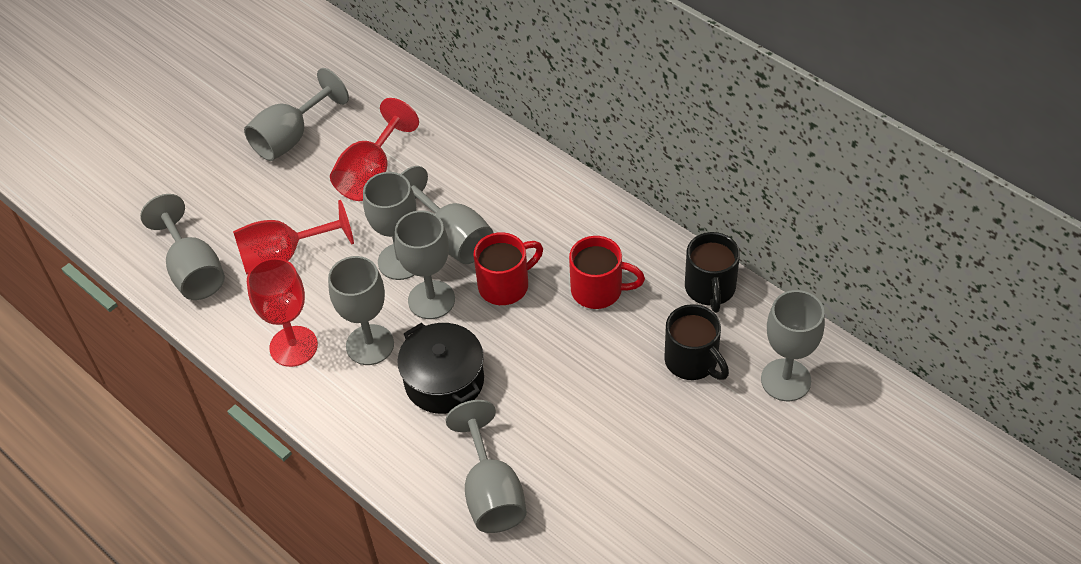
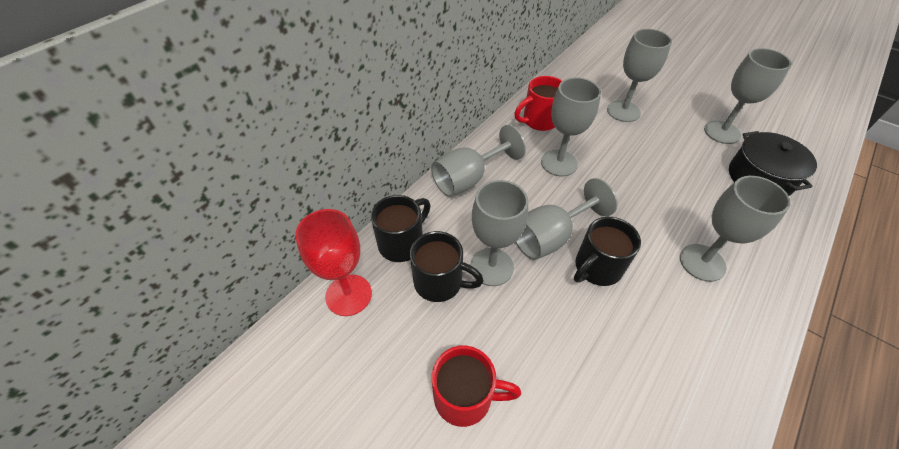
black mug: [664,304,729,380] [685,232,740,313] = 2 -> [371,195,431,262] [410,231,484,302] [574,217,641,286] = 3
grey goblet: [140,194,225,300] [244,68,349,161] [328,256,394,365] [363,172,416,280] [395,210,455,319] [401,166,494,264] [446,400,527,533] [761,290,825,401] = 8 -> [431,125,526,197] [470,180,528,286] [516,178,618,260] [541,77,601,176] [607,29,672,122] [680,176,791,282] [704,48,791,144] = 7
red goblet: [233,200,354,275] [247,258,318,367] [330,98,419,201] = 3 -> [295,209,372,316] = 1

